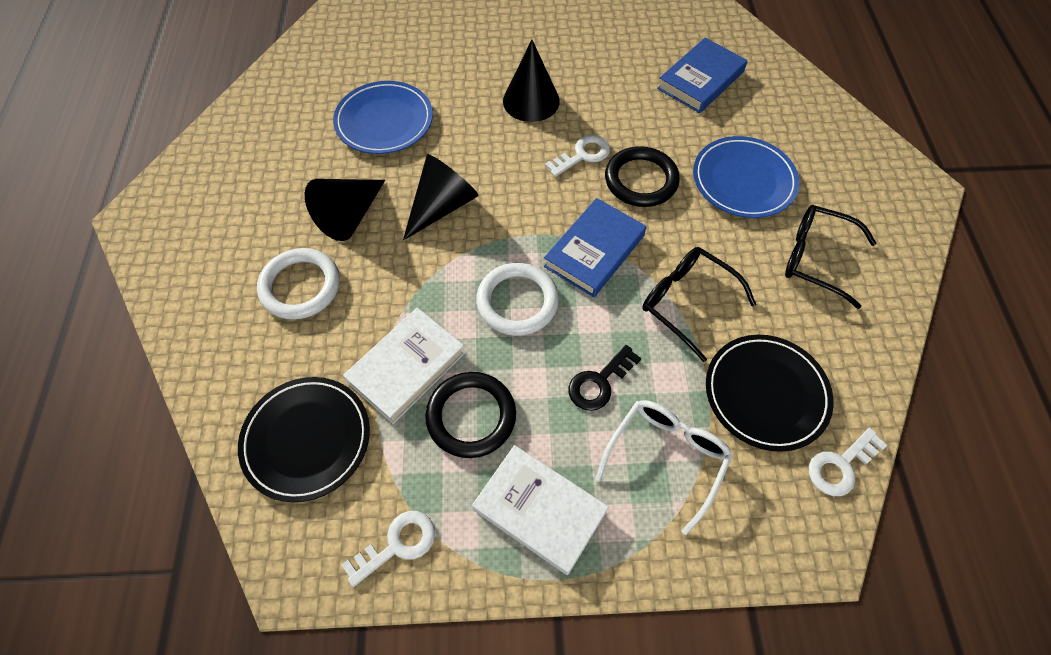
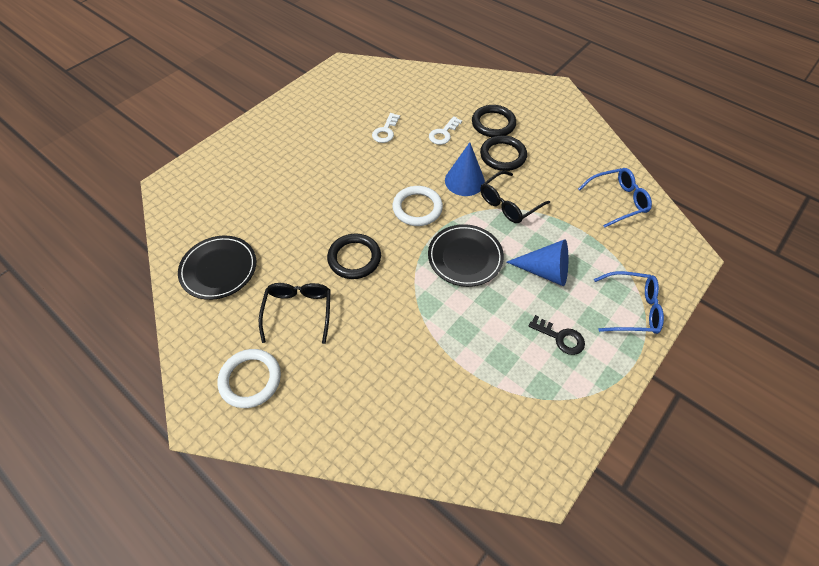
black cone: [305,179,385,241] [403,154,479,241] [503,40,560,122] = 3 -> none = 0
black ring: [425,372,516,458] [605,146,680,207] = 2 -> [327,234,381,279] [472,105,516,137] [480,135,527,171] = 3
blue book: [544,198,646,297] [657,38,748,113] = 2 -> none = 0
blue cone: none = 0 -> [445,142,485,196] [507,239,568,286] = 2
blue glasses: none = 0 -> [578,168,652,228] [594,271,664,334] = 2
blue plate: [333,81,433,154] [693,136,799,218] = 2 -> none = 0
white book: [343,308,465,424] [472,445,609,575] = 2 -> none = 0
white glasses: [595,400,733,535] = 1 -> none = 0
white key: [342,511,435,587] [545,135,610,177] [809,428,887,496] = 3 -> [372,113,400,143] [429,116,462,145] = 2

